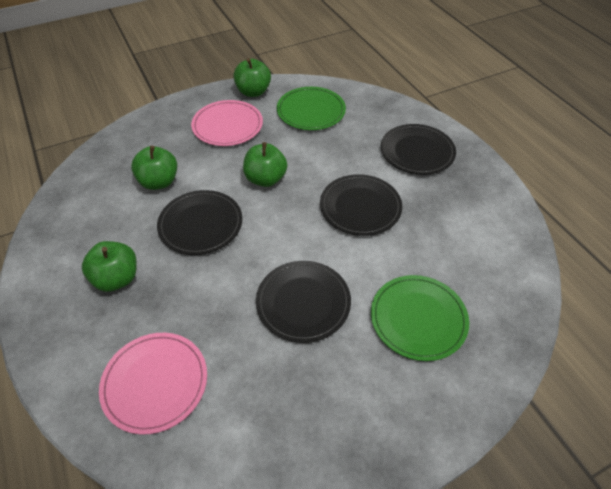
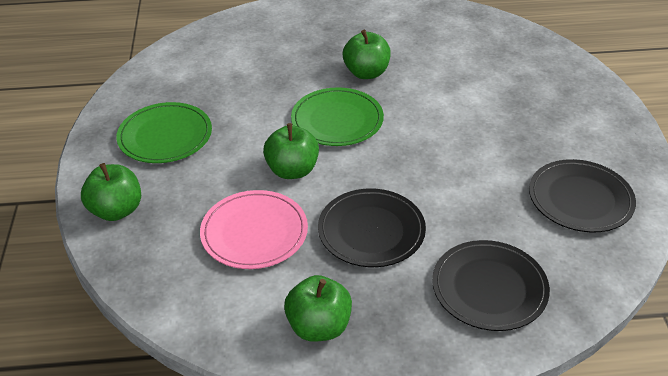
black plate: [157,190,242,255] [256,261,351,343] [320,174,402,236] [381,124,456,175] = 4 -> [318,188,426,267] [432,240,550,331] [529,159,636,232] = 3
pink plate: [99,333,207,435] [191,100,263,146] = 2 -> [200,190,308,269] = 1

